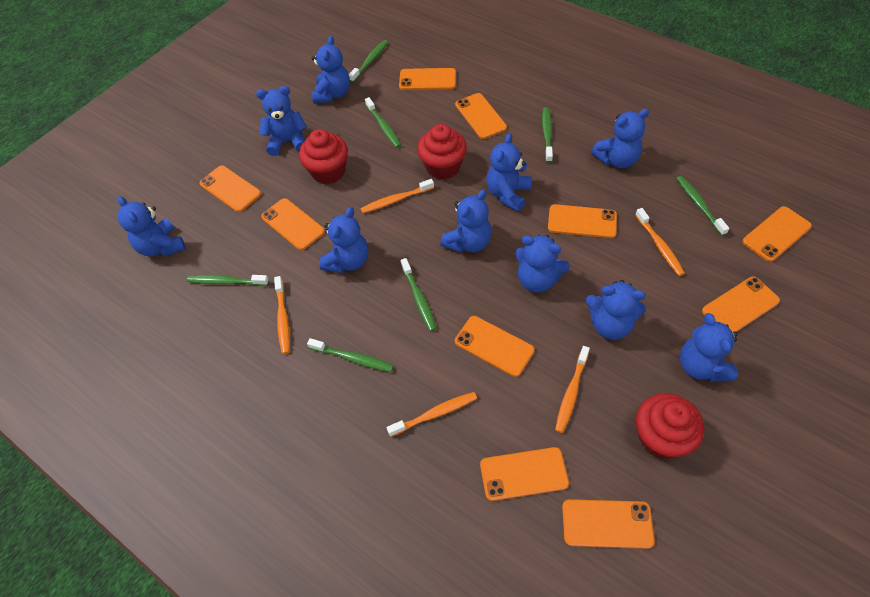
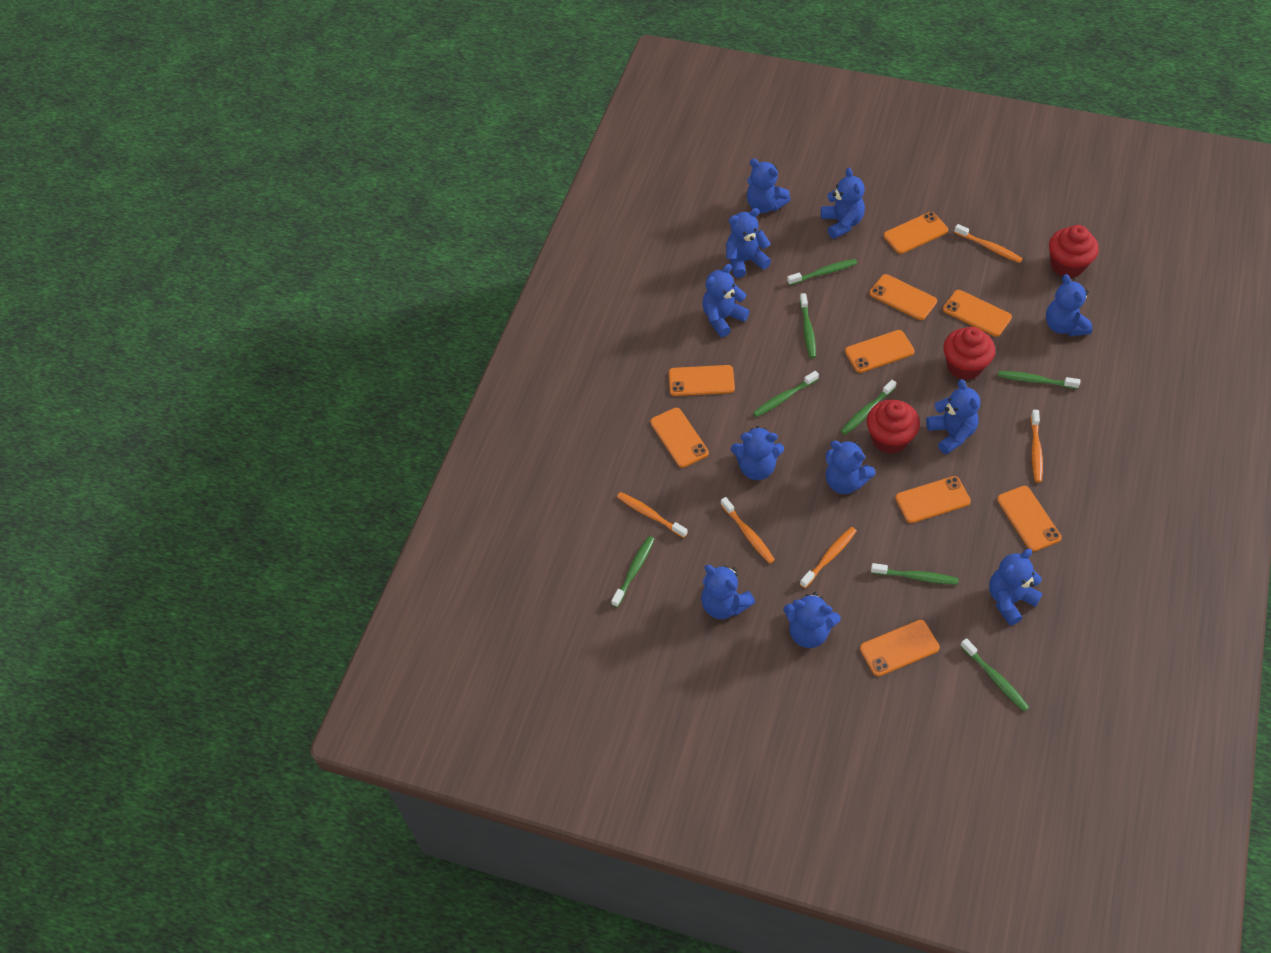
blue teddy bear: [118,196,186,257] [256,86,307,156] [312,36,350,104] [320,207,368,273] [440,189,492,253] [486,133,532,212] [515,235,570,293] [586,280,646,340] [591,109,649,168] [680,313,738,382] = 10 -> [701,565,755,619] [702,264,750,337] [726,208,771,278] [731,426,784,480] [747,159,791,213] [783,592,841,648] [821,168,865,239] [826,440,875,494] [926,379,980,454] [989,549,1043,626] [1046,274,1092,336] = 11
green toothbrush: [187,275,269,286] [307,338,394,372] [349,40,388,82] [365,97,401,148] [401,258,437,332] [542,108,553,163] [676,176,729,236] = 7 -> [611,536,655,607] [753,371,819,417] [787,259,857,285] [800,293,816,358] [841,380,896,435] [871,563,958,585] [961,638,1029,712] [998,371,1080,389] = 8
orange phone: [200,166,261,212] [261,198,325,250] [399,68,456,90] [455,93,507,139] [455,316,535,377] [480,447,569,501] [548,204,617,238] [562,499,655,549] [702,277,780,332] [742,206,812,262] = 10 -> [650,408,709,468] [669,365,735,396] [845,330,915,373] [860,620,940,676] [870,274,937,320] [884,212,948,254] [895,476,971,523] [943,290,1012,337] [997,486,1062,551] = 9

